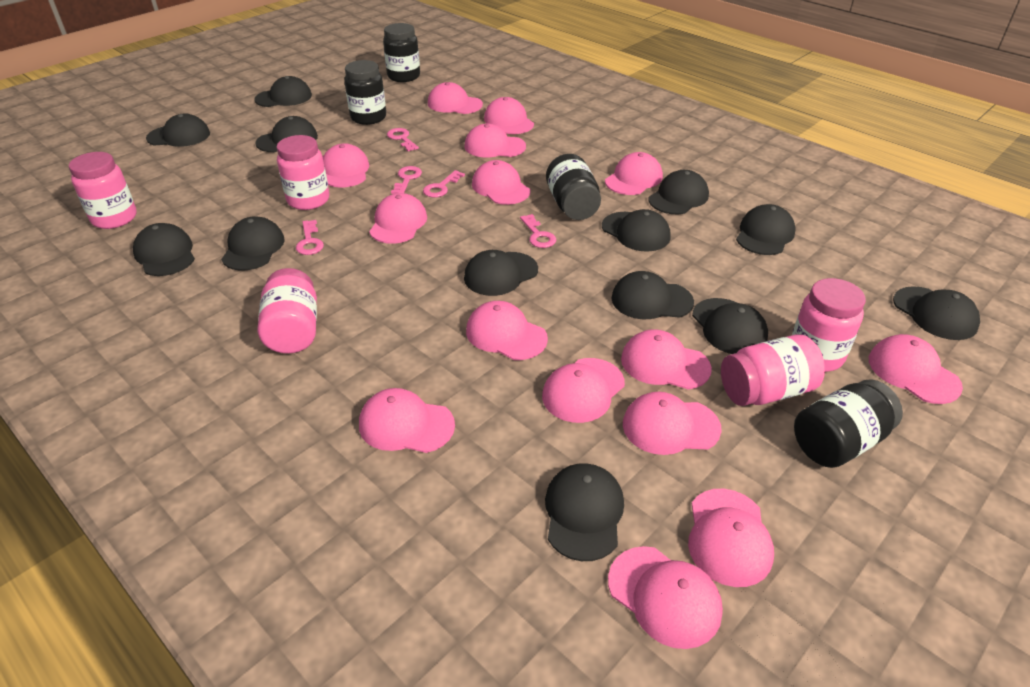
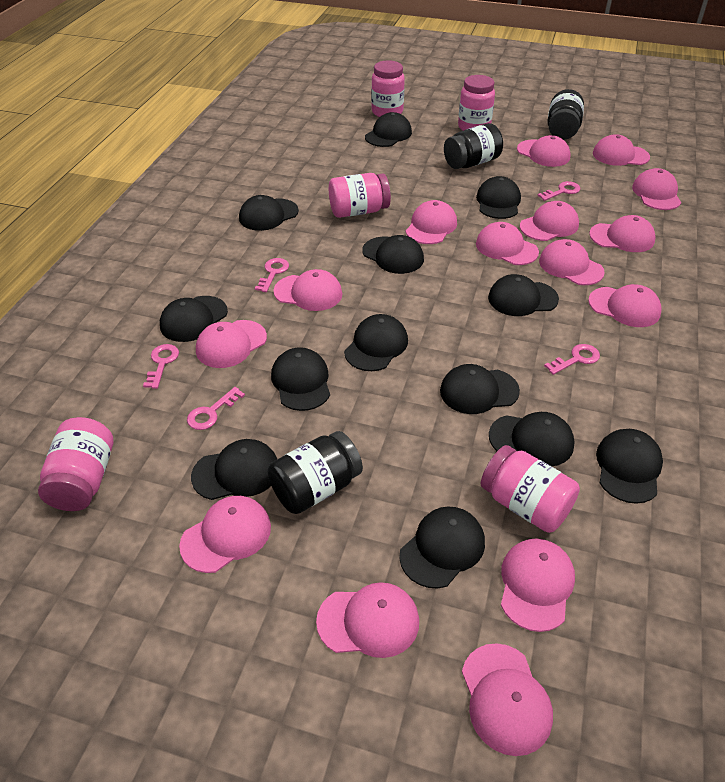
black jar: [344,60,386,125] [383,23,420,82] [546,154,601,220] [794,379,903,468] = 4 -> [268,431,363,514] [444,123,503,169] [547,89,584,140] = 3

